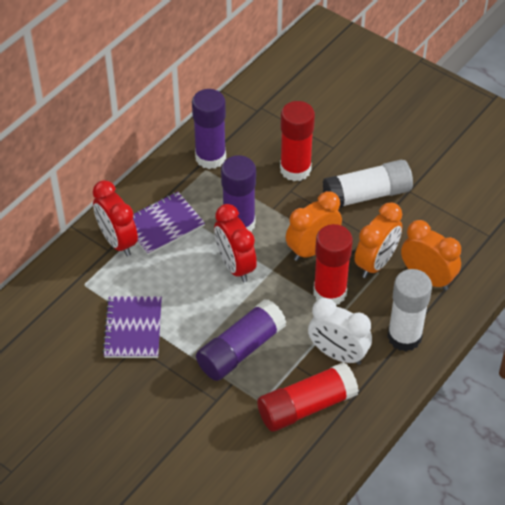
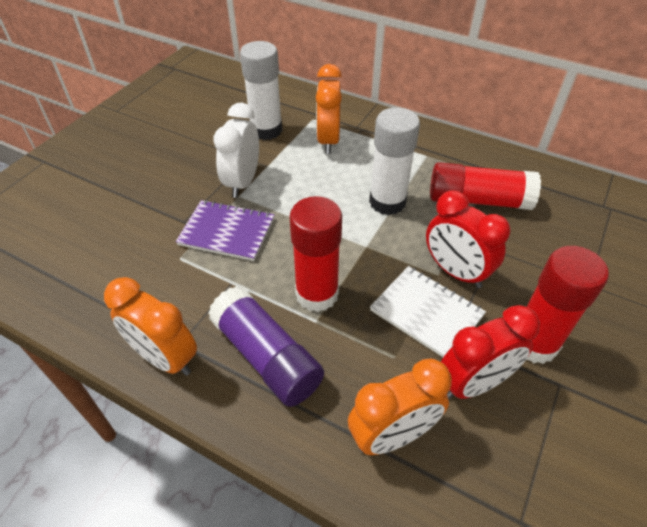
purple glue stick: [192,89,226,169] [196,299,286,381] [221,155,256,232] = 3 -> [208,286,324,407] = 1
purple notebook: [102,296,162,358] [133,192,205,255] = 2 -> [176,200,274,261] = 1
white notebook: none = 0 -> [370,266,486,357] = 1

